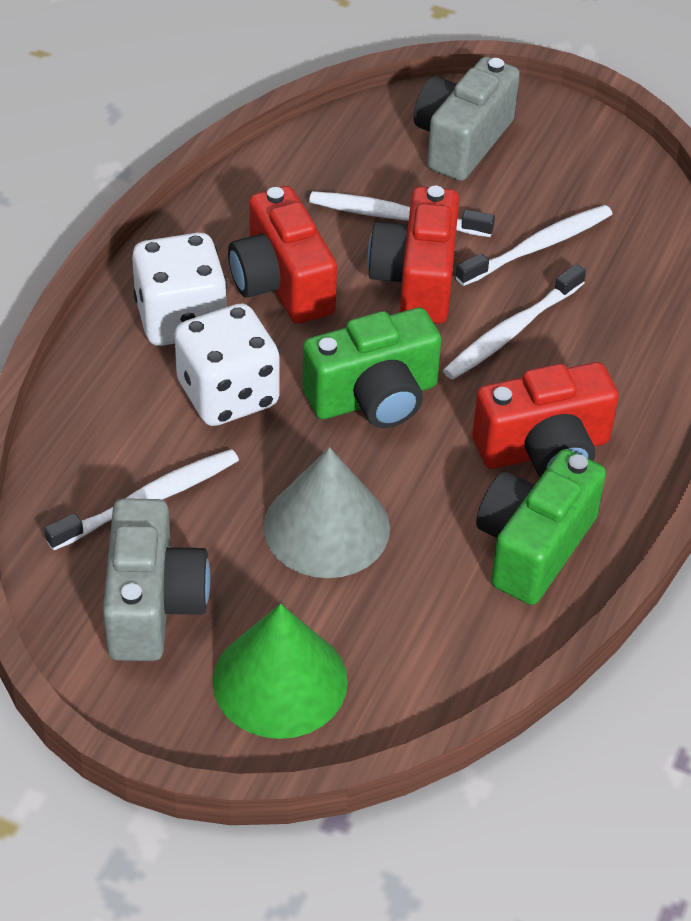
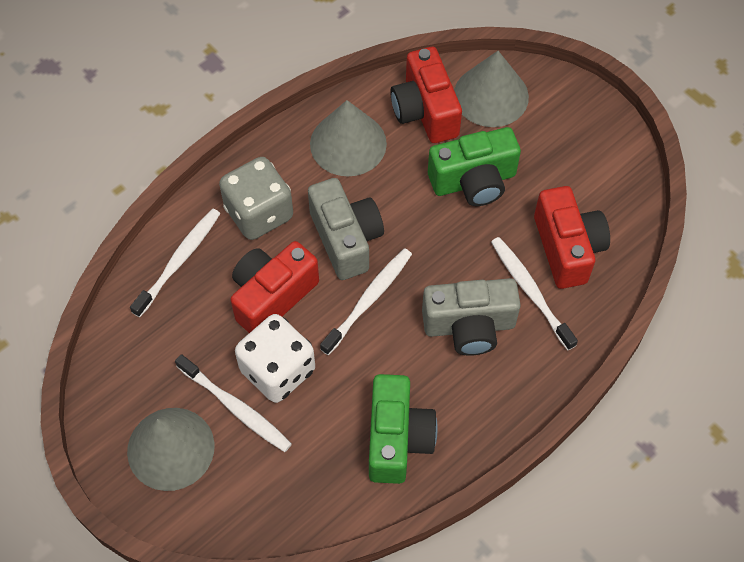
green cone: [213,604,348,739] = 1 -> none = 0
grey cone: [263,447,390,578] = 1 -> [127,408,215,491] [310,100,387,177] [454,51,529,127] = 3
grey dice: none = 0 -> [219,157,293,240] = 1
white dice: [132,233,227,346] [174,303,280,426] = 2 -> [235,314,315,403] = 1

